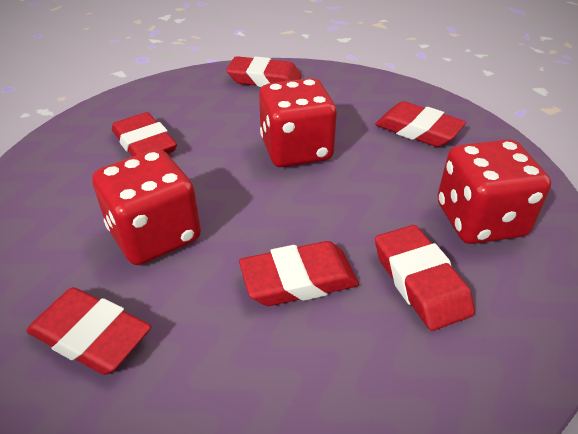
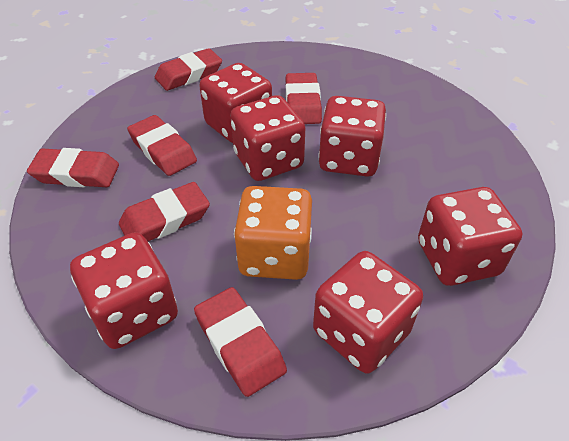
orange dice: none = 0 -> [234,186,312,280] = 1
red dice: [92,149,201,265] [259,78,337,167] [437,139,551,244] = 3 -> [70,232,178,349] [199,63,272,143] [230,95,305,181] [313,251,423,374] [318,96,386,177] [418,187,522,286] = 6

